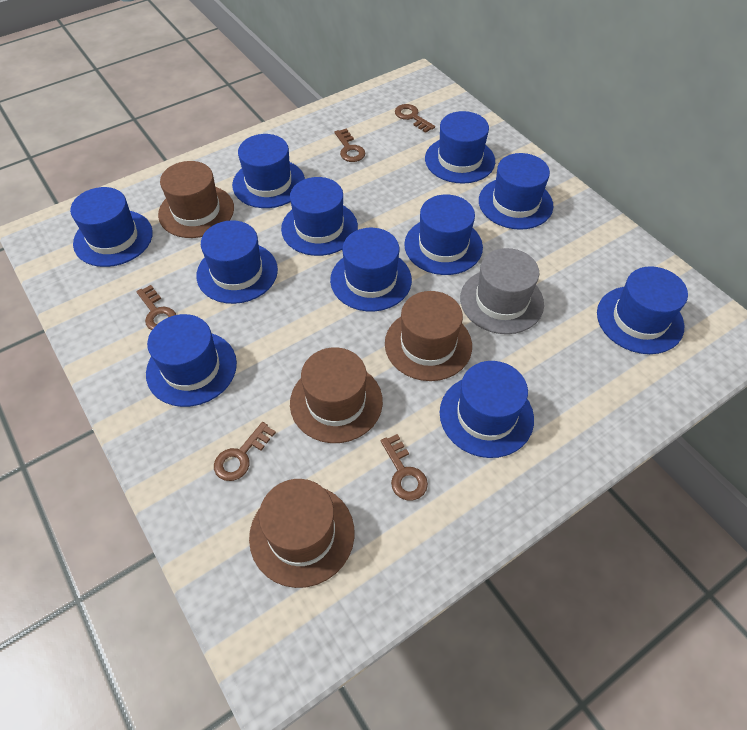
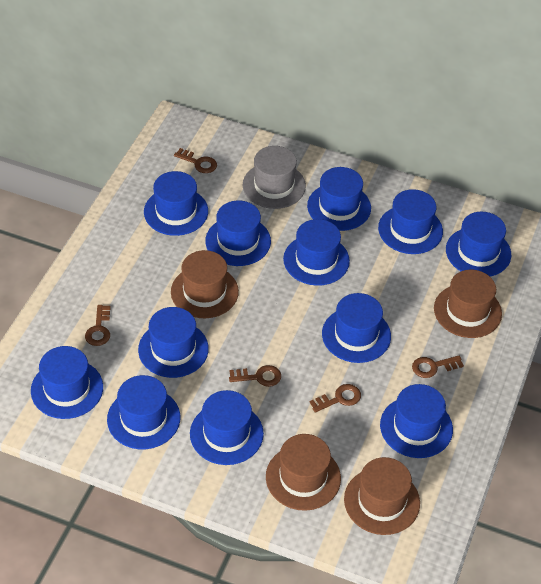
blue hat: [70,187,153,267] [146,314,237,407] [196,220,278,304] [232,134,305,208] [281,177,358,256] [330,228,412,311] [404,194,483,275] [425,111,495,184] [440,361,534,458] [479,153,553,230] [597,266,688,354] = 11 -> [31,346,103,419] [107,375,180,449] [138,307,209,378] [144,171,208,236] [190,390,264,465] [205,200,271,266] [283,219,350,286] [307,167,371,231] [322,293,391,363] [378,189,443,254] [380,384,453,458] [446,212,511,276] = 12

